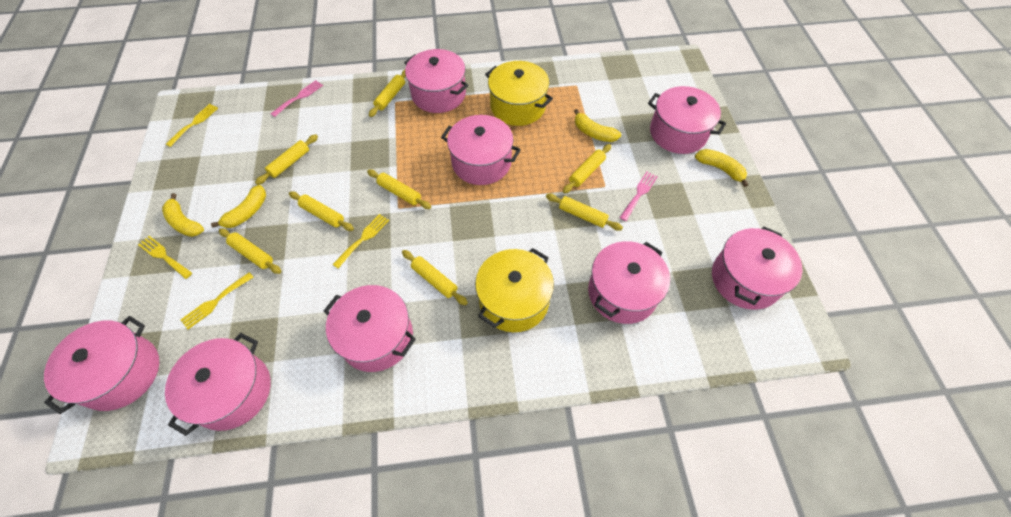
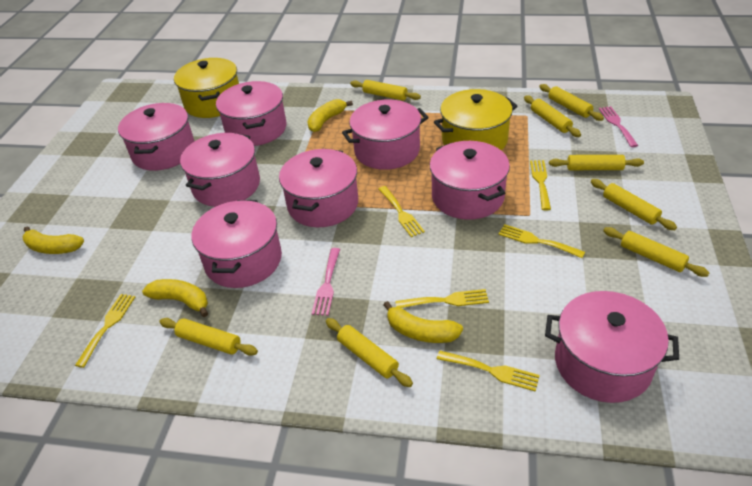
yellow fork: [138,236,192,279] [166,104,218,147] [181,272,254,329] [332,214,389,269] = 4 -> [75,294,135,368] [379,186,425,237] [395,289,489,308] [437,350,540,392] [498,224,585,258] [530,160,551,210] = 6

